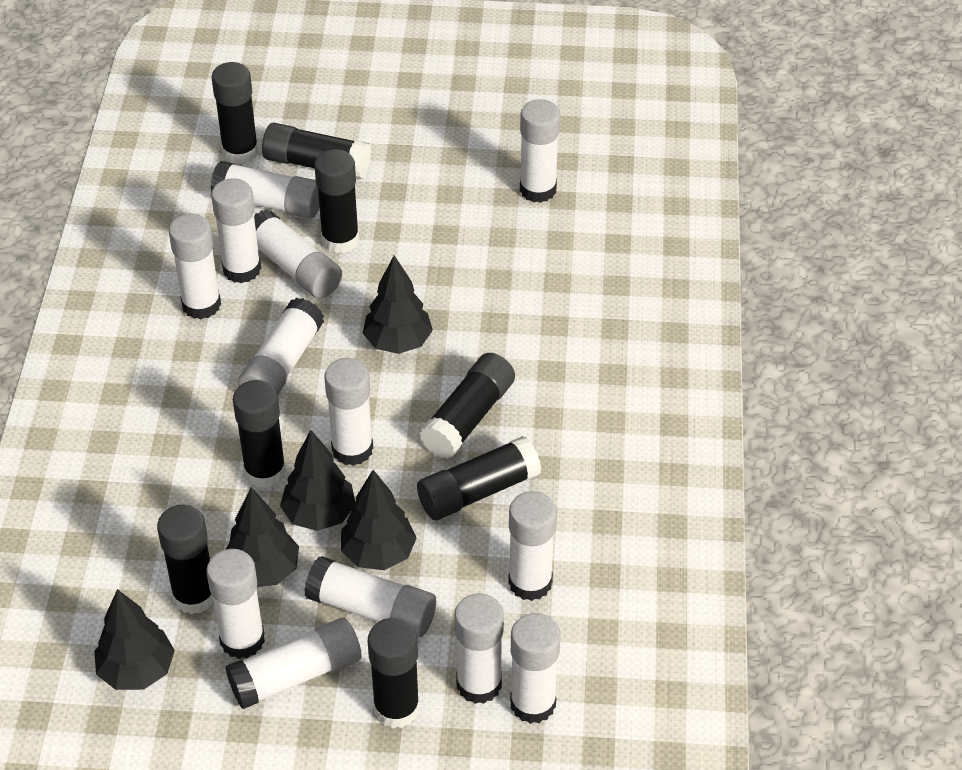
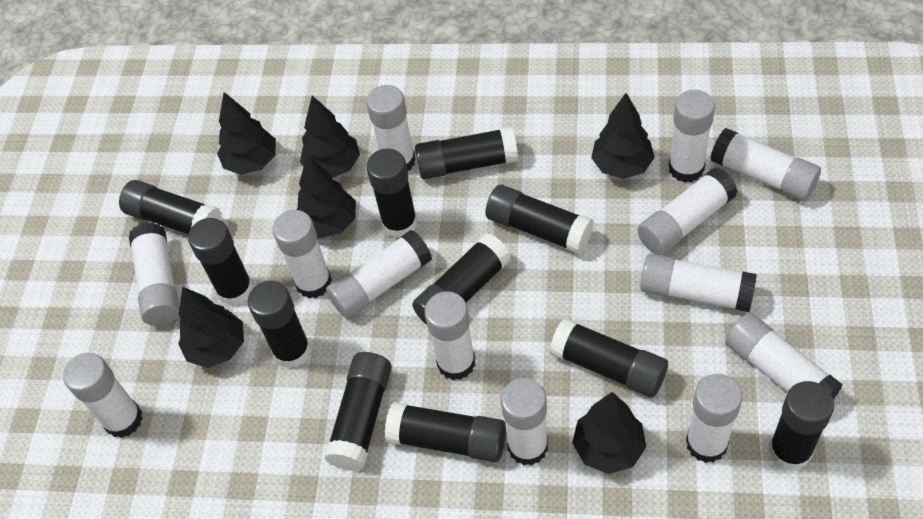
black glue stick: [157,505,214,614] [211,62,259,164] [233,380,286,488] [262,123,371,179] [314,149,359,253] [368,618,420,729] [417,436,541,520] [419,353,515,458] = 8 -> [119,180,222,234] [188,218,254,306] [248,281,311,368] [324,352,392,471] [366,148,418,238] [385,402,506,462] [412,233,511,325] [415,127,518,179] [485,185,594,254] [549,318,668,397] [769,381,834,471] = 11
black tree: [94,589,175,690] [226,487,299,587] [280,430,356,531] [341,470,417,570] [363,256,433,354] = 5 -> [178,287,244,368] [217,92,276,175] [297,155,356,238] [300,96,360,178] [572,392,646,474] [591,93,655,179] = 6

